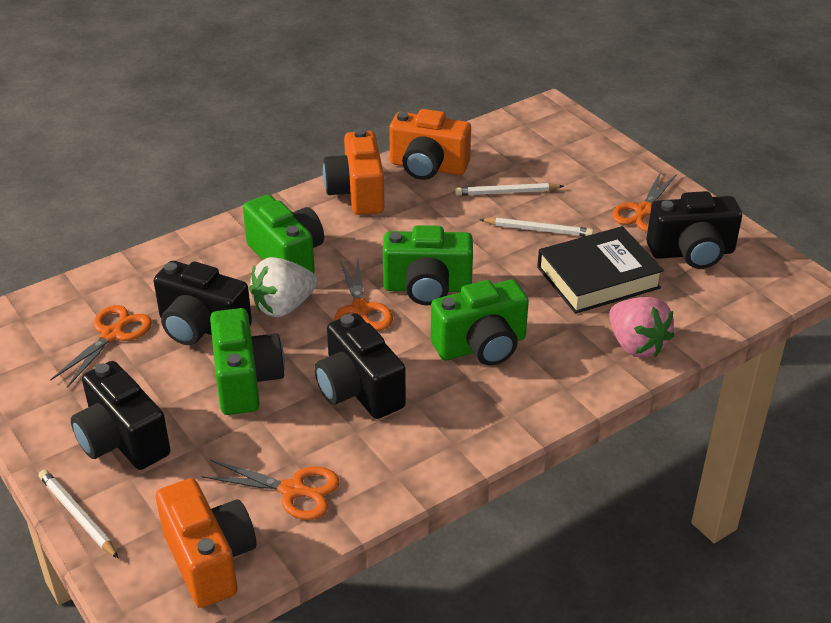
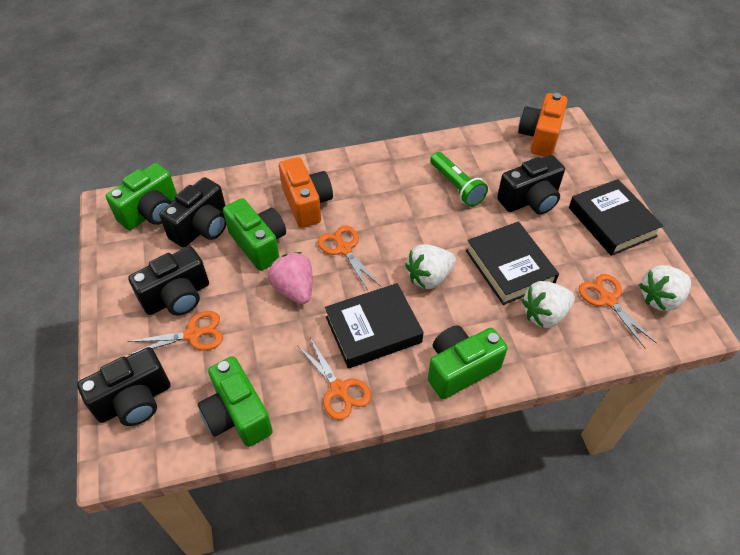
black book: [537,226,664,314] = 1 -> [325,283,424,368] [466,222,559,305] [569,179,663,256] = 3
green flashlight: none = 0 -> [430,152,488,207] = 1
orange camera: [156,478,256,608] [323,129,385,215] [389,109,471,180] = 3 -> [279,157,333,228] [518,93,568,157] = 2
white pencil: [39,470,118,558] [455,183,564,196] [480,217,593,237] = 3 -> none = 0
white strawberry: [249,257,318,317] = 1 -> [405,244,456,289] [522,281,575,328] [639,265,691,311] = 3

